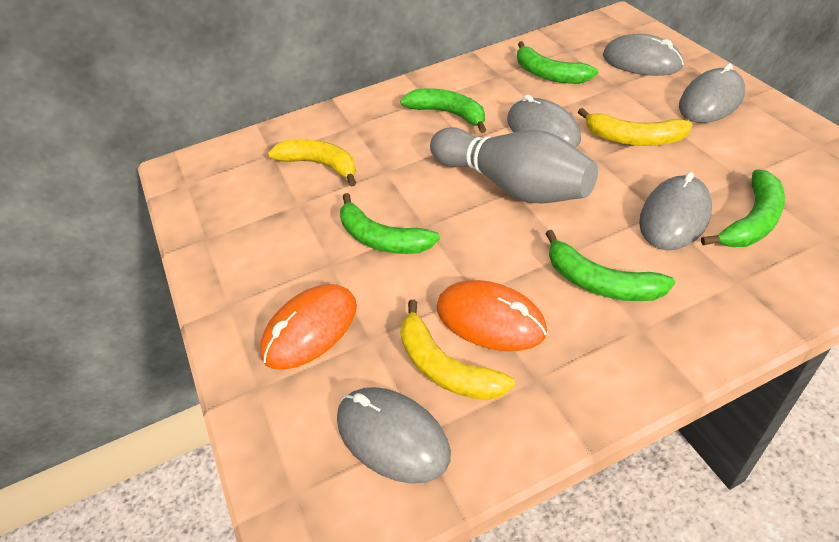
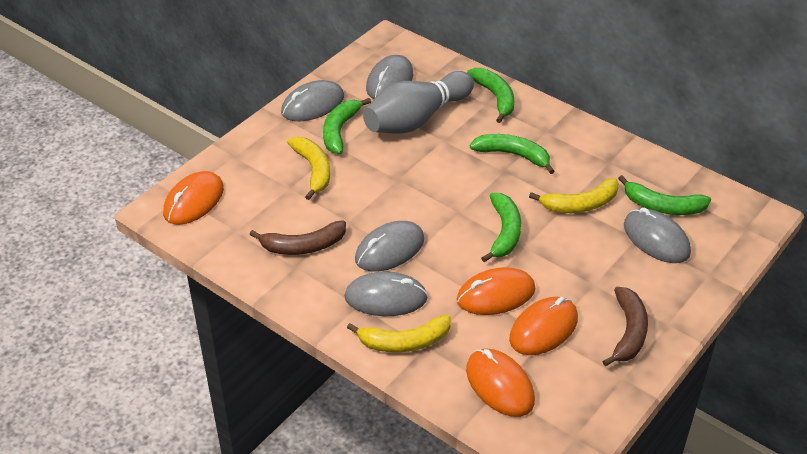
brown banana: none = 0 -> [249,220,346,255] [602,287,648,366] = 2
orange mouse: [260,284,357,370] [437,280,547,351] = 2 -> [163,171,224,225] [457,267,535,315] [466,349,535,417] [509,297,578,355] = 4

